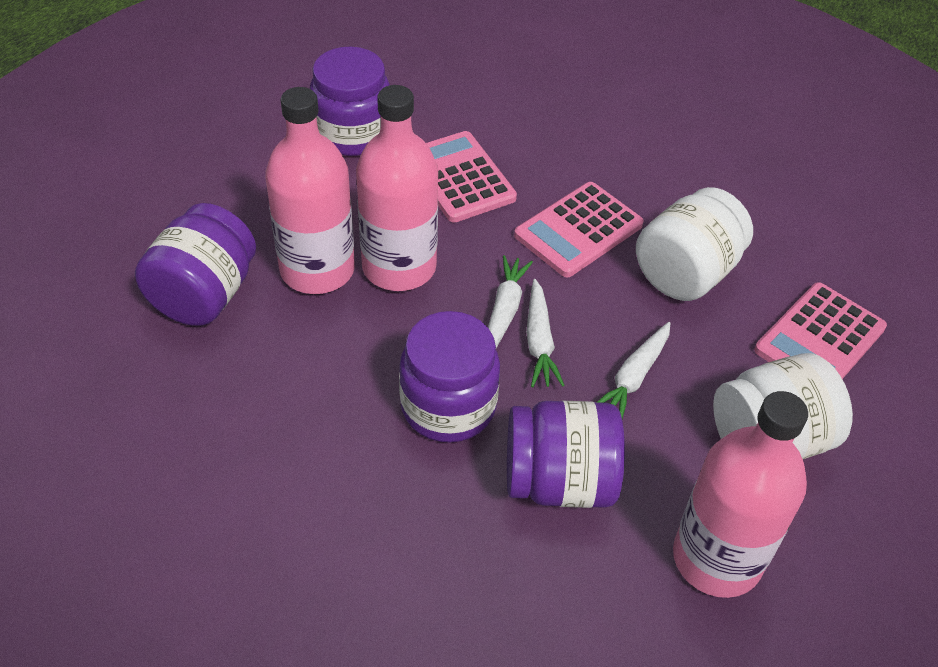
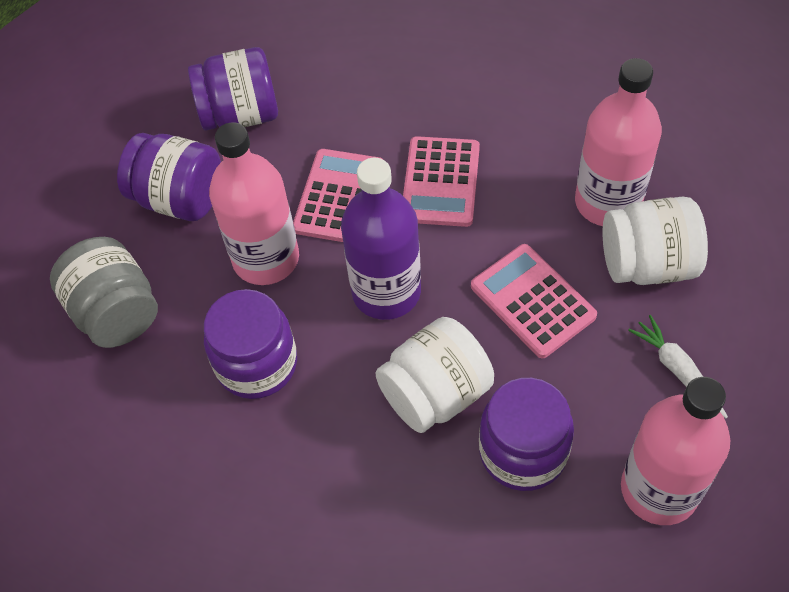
grey jar: none = 0 -> [50,237,158,348] = 1
purple bottle: none = 0 -> [341,158,421,320] = 1
white carrot: [488,255,533,348] [526,279,565,387] [597,322,670,419] = 3 -> [628,315,728,418] = 1

